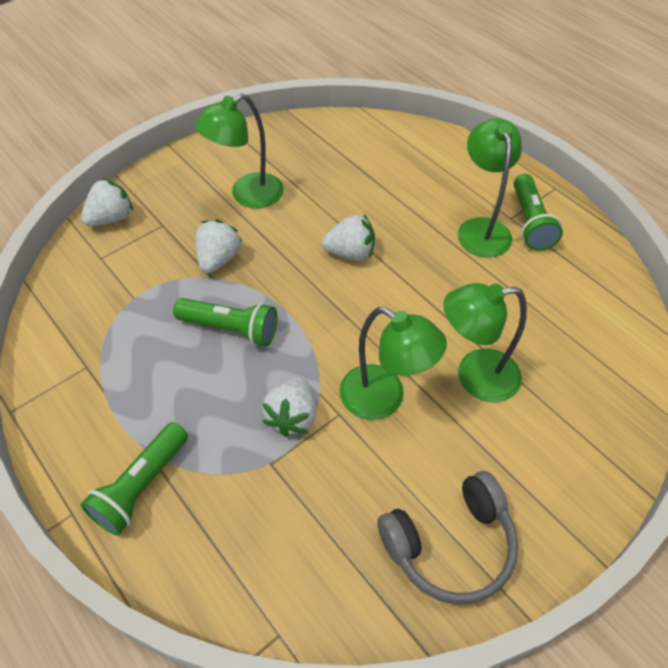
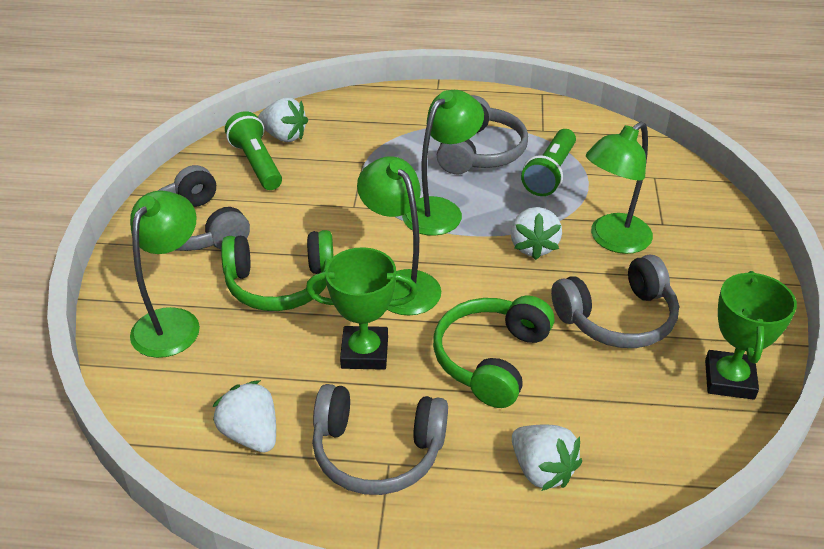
green flashlight: [81,422,188,536] [173,298,277,346] [514,174,563,251] = 3 -> [225,111,282,190] [521,129,576,196] = 2
green headphones: none = 0 -> [221,230,334,311] [433,296,554,408] = 2
green trophy: none = 0 -> [306,247,418,370] [705,271,797,400] = 2
grey headphones: [377,471,518,604] = 1 -> [158,165,250,251] [312,384,448,495] [437,95,528,174] [551,255,679,348] = 4

